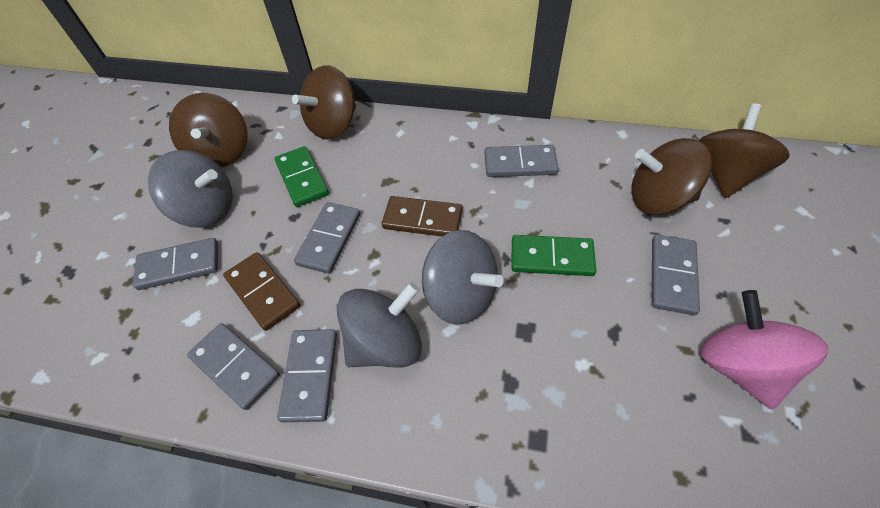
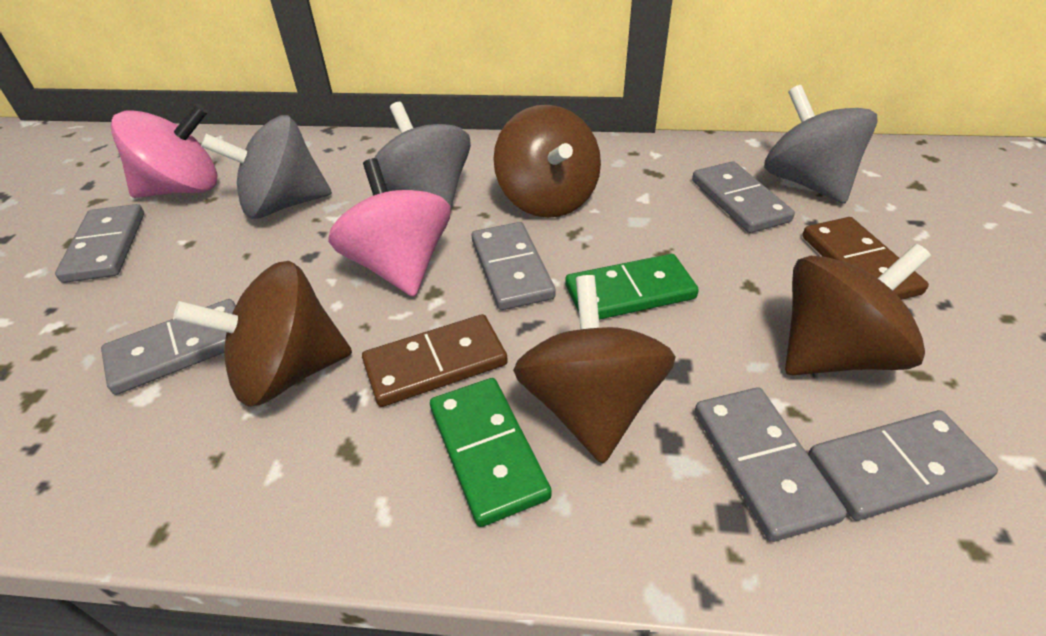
pink spinning top: [700,290,828,410] = 1 -> [111,103,218,198] [328,158,451,297] = 2

